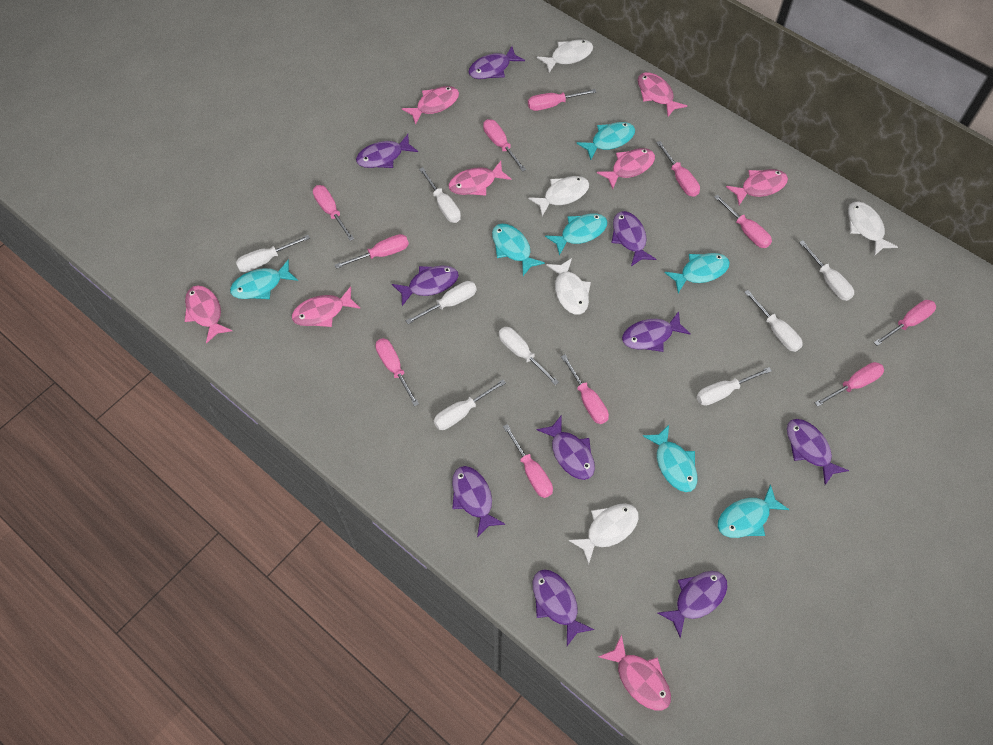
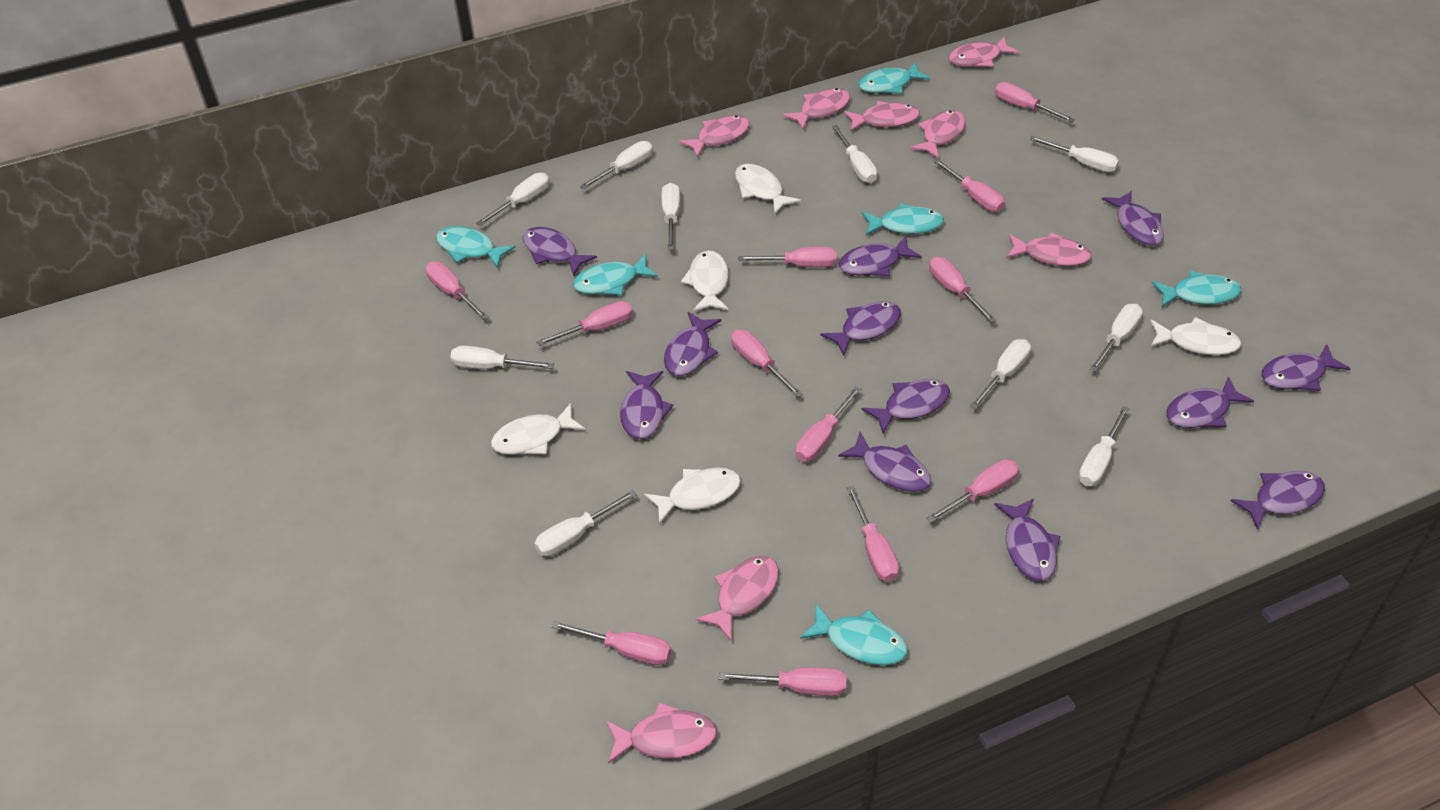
pink screwdriver: [313,185,354,241] [335,234,409,269] [375,338,419,406] [483,119,526,172] [503,424,553,498] [528,89,596,111] [561,355,609,424] [656,141,700,197] [714,195,772,248] [815,362,884,407] [874,300,936,346] = 11 -> [426,261,489,320] [536,301,633,346] [551,621,671,665] [719,667,846,696] [731,330,803,397] [738,247,837,267] [796,386,861,462] [847,486,899,582] [926,459,1019,523] [929,257,996,323] [933,159,1005,212] [995,82,1075,122] = 12
purple fish: [356,134,418,168] [392,265,459,306] [452,466,505,537] [468,46,525,79] [533,569,594,646] [537,416,595,480] [611,211,656,266] [622,311,691,352] [658,571,728,638] [787,419,849,485] = 10 -> [523,227,597,276] [620,371,673,439] [664,312,721,376] [820,301,901,356] [838,432,931,492] [839,236,922,276] [862,379,950,434] [994,498,1061,581] [1102,191,1164,246] [1166,376,1254,428] [1230,471,1325,530] [1261,344,1351,391] = 12
turquoise fish: [230,259,298,299] [492,224,545,276] [545,213,608,256] [577,122,635,160] [643,425,697,492] [665,253,730,293] [718,484,789,538] = 7 -> [436,226,516,268] [573,254,658,295] [800,604,908,665] [858,62,930,93] [862,203,944,235] [1152,271,1241,307] = 6
white screwdriver: [236,235,310,272] [406,281,477,324] [419,167,461,223] [434,380,506,430] [499,327,559,385] [697,367,772,406] [744,290,803,352] [799,240,854,301] = 8 -> [450,346,554,369] [476,173,549,226] [534,490,637,556] [579,141,653,189] [662,183,680,250] [832,125,877,183] [970,339,1031,409] [1029,136,1119,172] [1079,406,1130,486] [1089,304,1143,372] = 10

